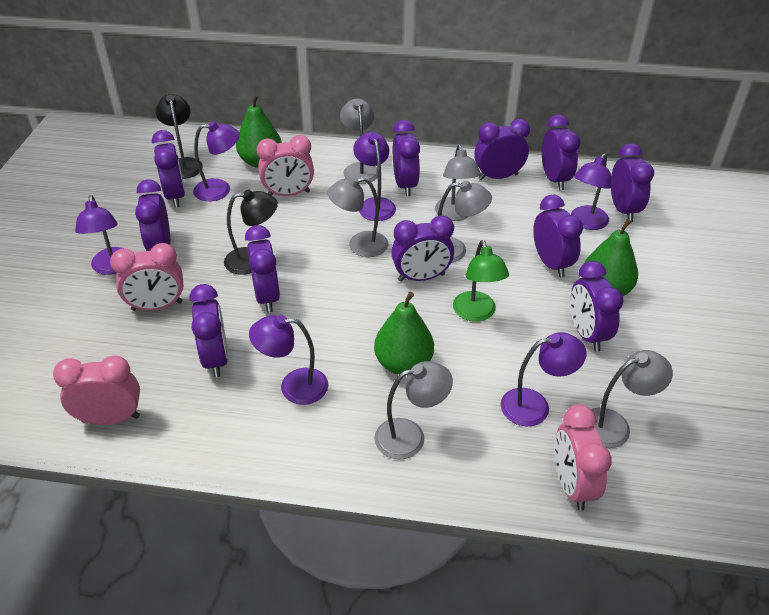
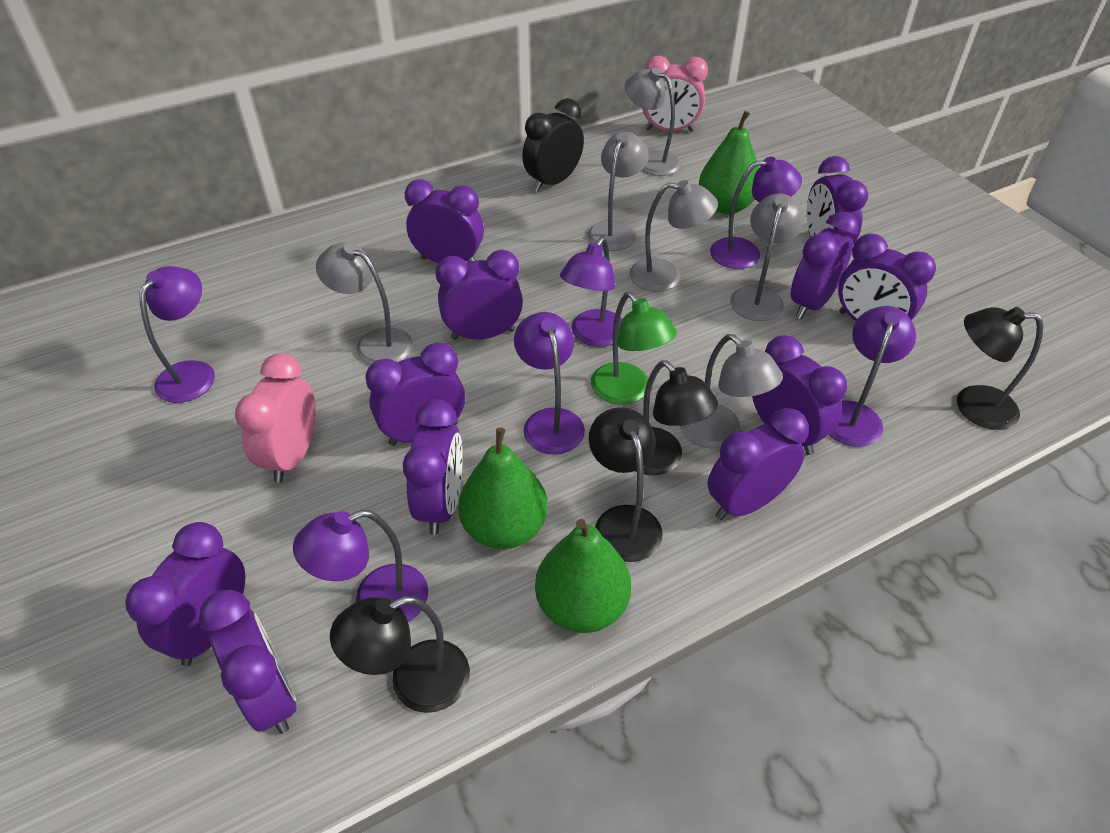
black clock: none = 0 -> [522,98,584,192] = 1
black lamp: [155,94,203,179] [224,190,278,275] = 2 -> [330,596,470,713] [589,407,662,562] [636,360,718,475] [957,307,1043,430] = 4
pink clock: [53,356,140,425] [110,243,183,311] [257,135,314,196] [555,405,612,511] = 4 -> [235,353,315,483] [642,56,708,132] = 2

